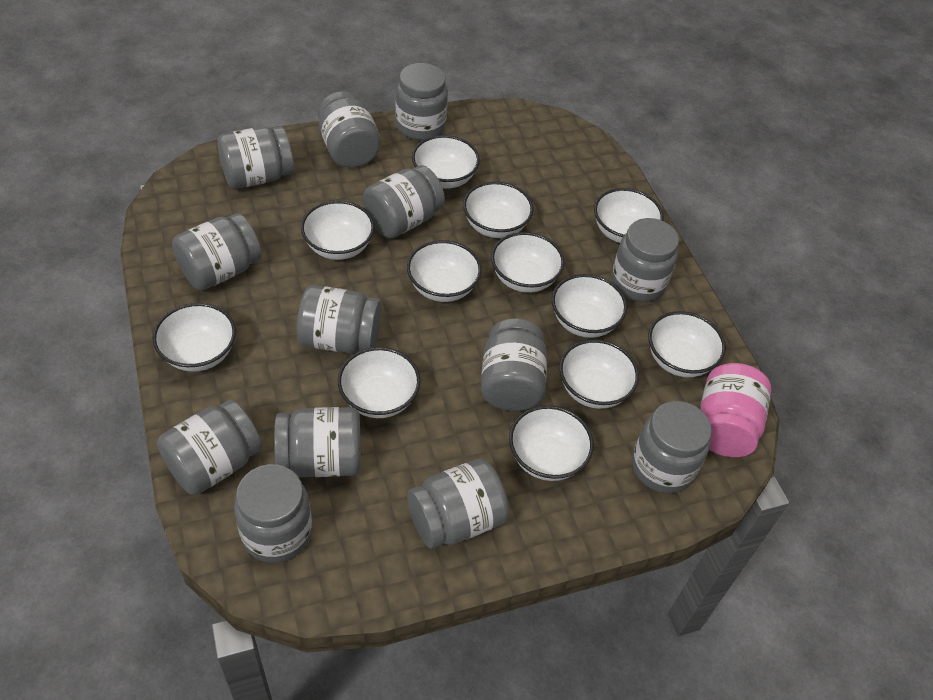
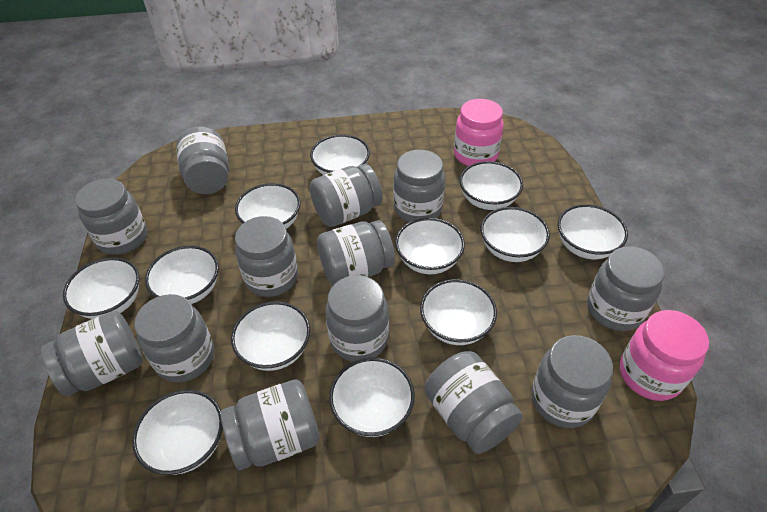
pink jar: [700,363,771,457] = 1 -> [454,99,504,166] [620,310,709,401] = 2

